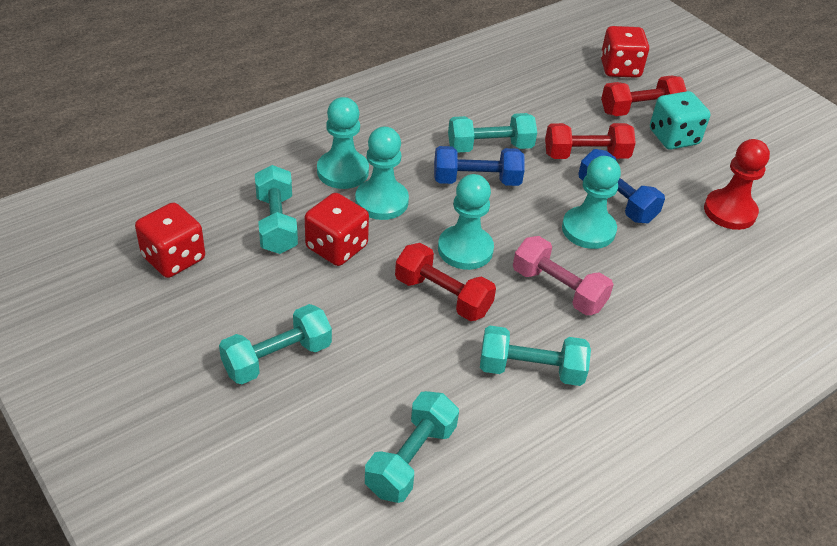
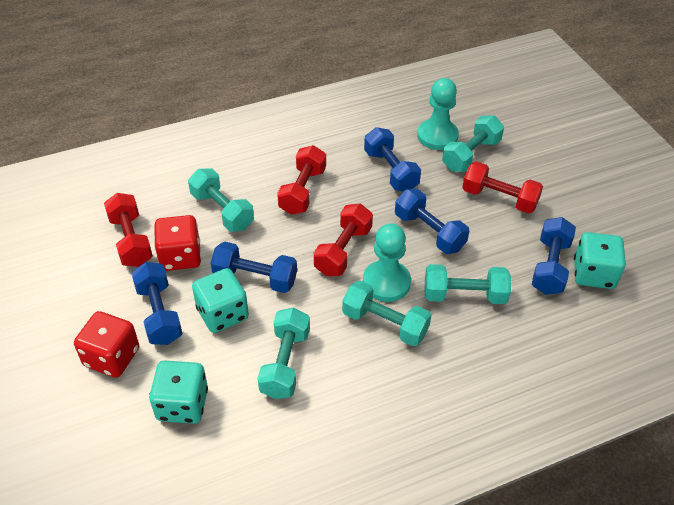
blue dumbbell: [434,146,525,186] [578,149,665,223] = 2 -> [131,262,183,345] [211,242,297,293] [364,127,421,191] [395,189,469,254] [532,217,576,295] = 5
pink dumbbell: [513,236,614,315] = 1 -> none = 0
red dice: [135,202,205,278] [305,193,369,266] [601,26,649,78] = 3 -> [74,311,139,378] [154,215,201,271] = 2
red dumbbell: [395,243,496,321] [545,123,636,159] [601,76,687,116] = 3 -> [104,193,153,267] [277,145,326,215] [314,204,373,276] [462,162,543,214] = 4
red pawn: [704,139,770,230] = 1 -> none = 0
turquoise dice: [650,91,710,150] = 1 -> [149,360,208,424] [192,268,249,333] [574,232,626,289] = 3
turquoise pawn: [317,97,369,189] [355,127,409,220] [438,174,494,270] [562,156,621,249] = 4 -> [363,223,411,302] [417,78,459,150] = 2

